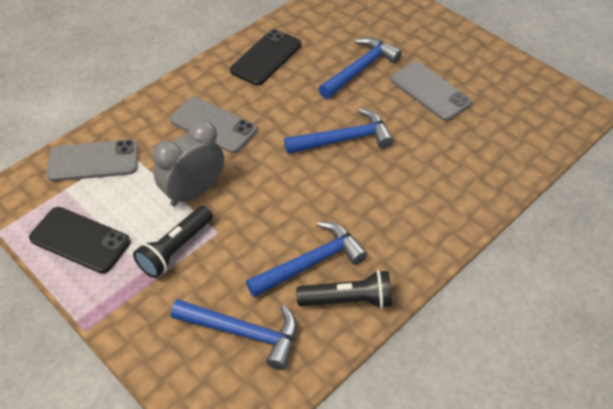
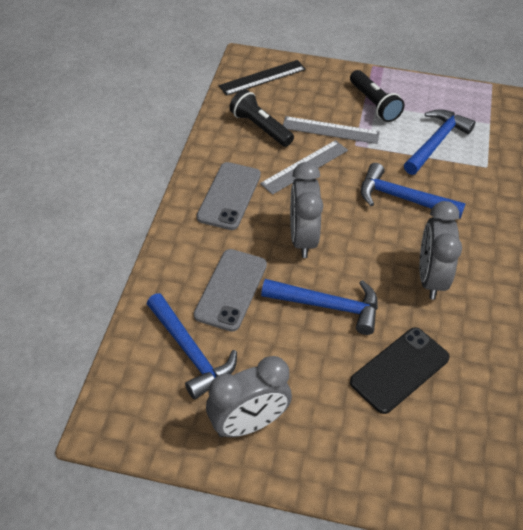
black phone: [29,207,130,274] [230,29,302,85] = 2 -> [350,327,450,414] = 1
black ruler: none = 0 -> [219,60,306,96] = 1
grey clock: [153,120,224,206] = 1 -> [206,356,292,437] [290,162,323,258] [420,201,462,300] = 3
grey phone: [46,140,138,181] [170,97,257,153] [390,61,472,121] = 3 -> [194,249,267,332] [197,162,261,230] = 2
grey ruler: none = 0 -> [260,140,348,195] [283,116,380,144] = 2

